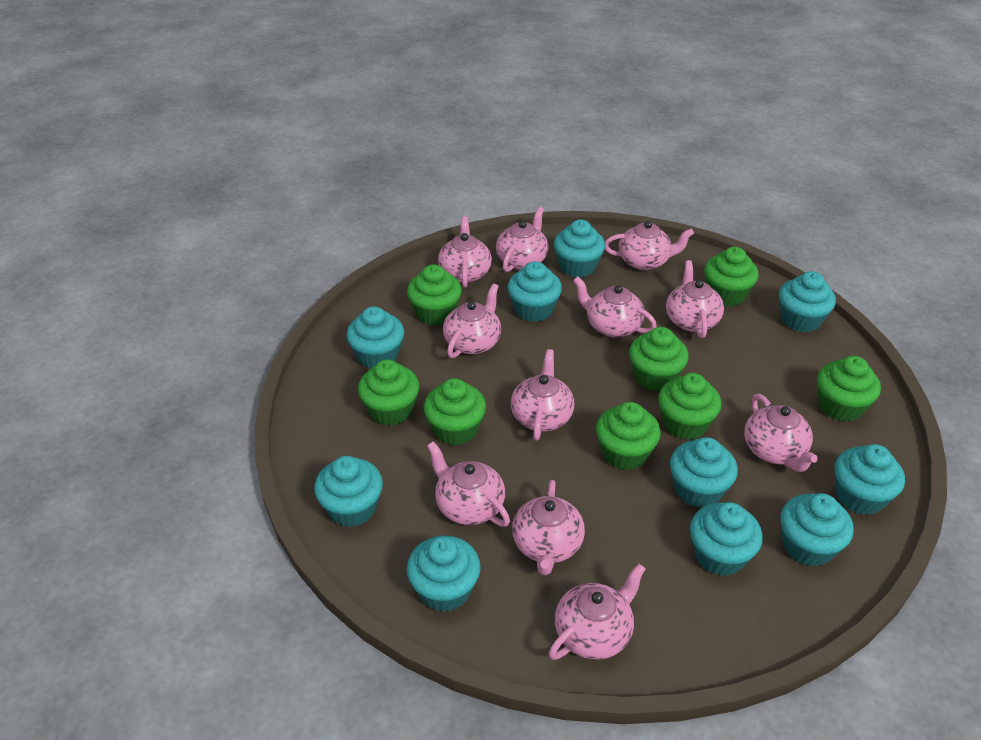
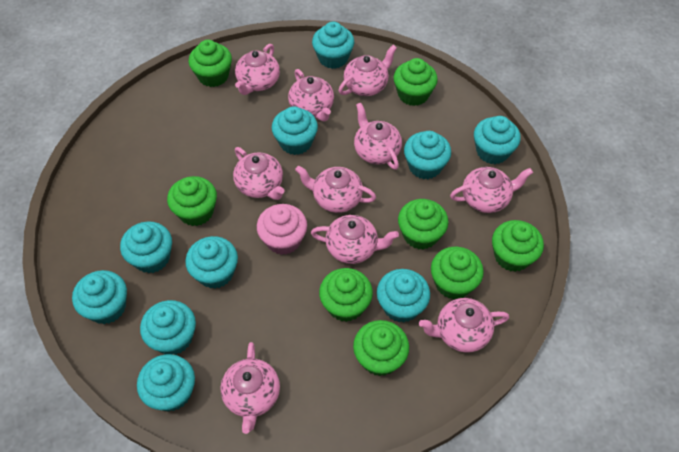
pink cupcake: none = 0 -> [257,204,307,255] = 1
pink teapot: [427,441,510,527] [438,216,492,288] [443,284,501,358] [496,207,549,272] [511,349,574,441] [512,480,585,575] [549,564,646,660] [573,277,657,337] [605,221,694,270] [666,260,724,338] [744,394,818,472] = 11 -> [220,342,280,434] [233,147,285,200] [235,44,280,95] [288,69,334,121] [295,166,376,213] [311,215,399,264] [339,45,397,96] [354,103,402,170] [419,298,509,353] [450,167,533,213] = 10

